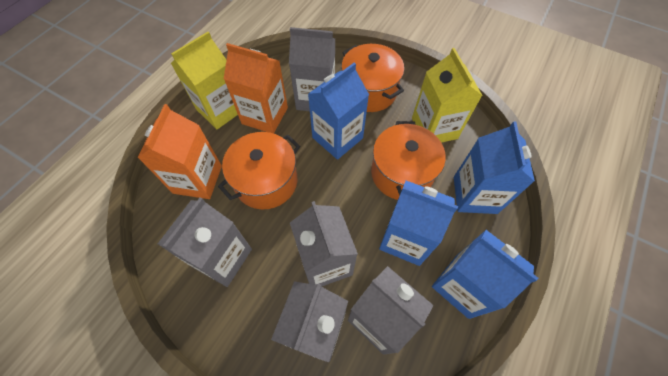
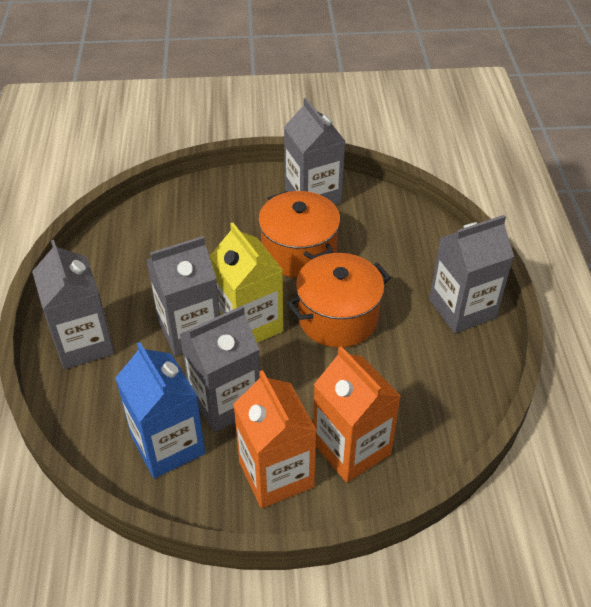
blue carton: [308,63,369,160] [379,181,458,266] [432,230,538,319] [454,121,535,214] = 4 -> [115,342,206,479] = 1
orange pot: [218,132,300,210] [341,44,404,112] [371,121,446,200] = 3 -> [258,191,341,278] [287,253,391,348] = 2
yellow carton: [171,32,238,129] [412,48,483,143] = 2 -> [210,223,284,343] = 1

